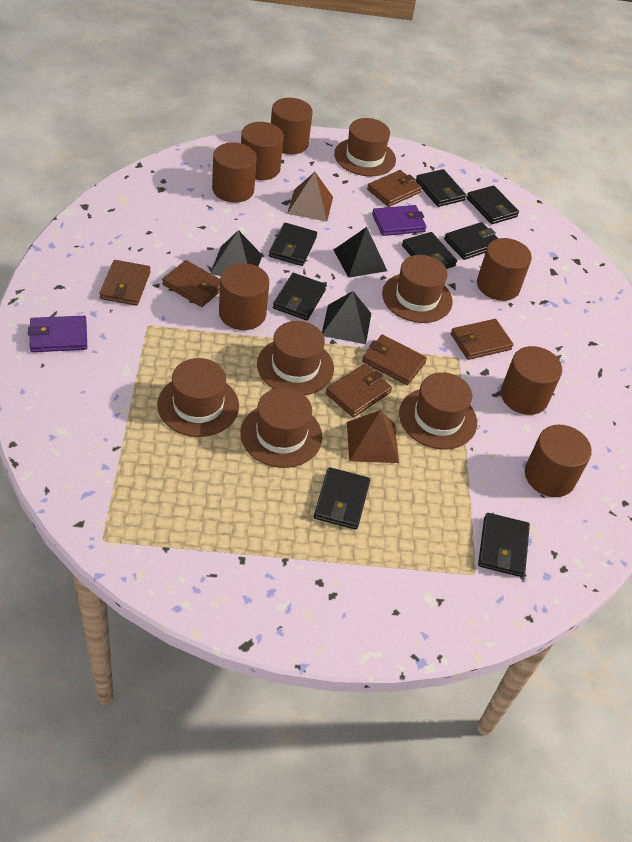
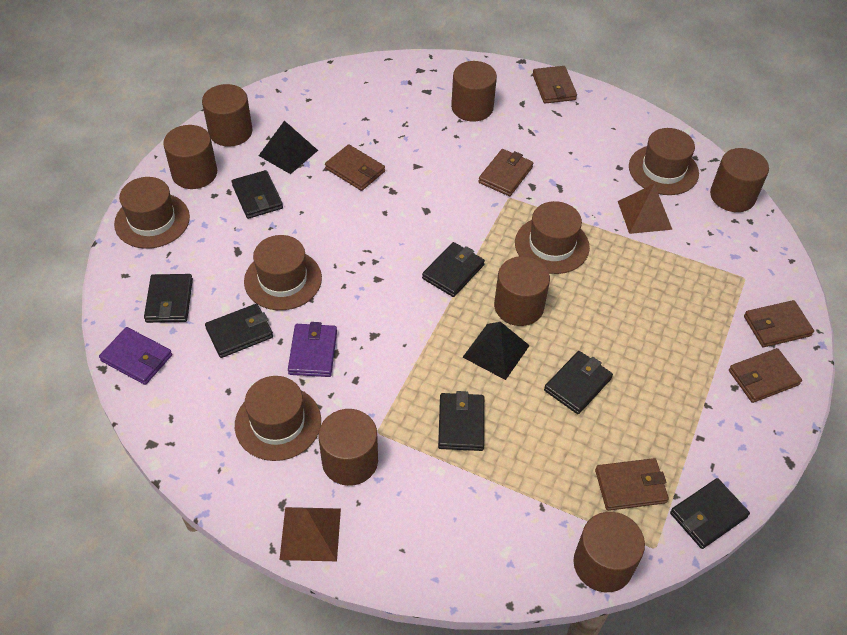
black pyramid: [210,230,262,276] [322,291,371,344] [334,227,387,278] = 3 -> [259,121,318,174] [463,322,530,380] = 2
black wallet: [269,223,317,266] [273,273,326,320] [314,467,370,530] [402,232,457,269] [416,169,466,207] [444,222,498,260] [467,186,519,224] [478,513,530,577] = 8 -> [144,274,193,323] [205,304,273,358] [232,170,283,219] [422,242,485,297] [438,391,484,451] [544,351,613,414] [670,478,750,549] = 7
brown hat: [157,358,239,437] [240,388,323,468] [257,321,334,395] [334,118,396,176] [382,255,453,323] [399,372,477,449] = 6 -> [114,177,190,249] [235,376,321,461] [244,235,322,310] [515,201,590,274] [629,128,699,195] = 5

